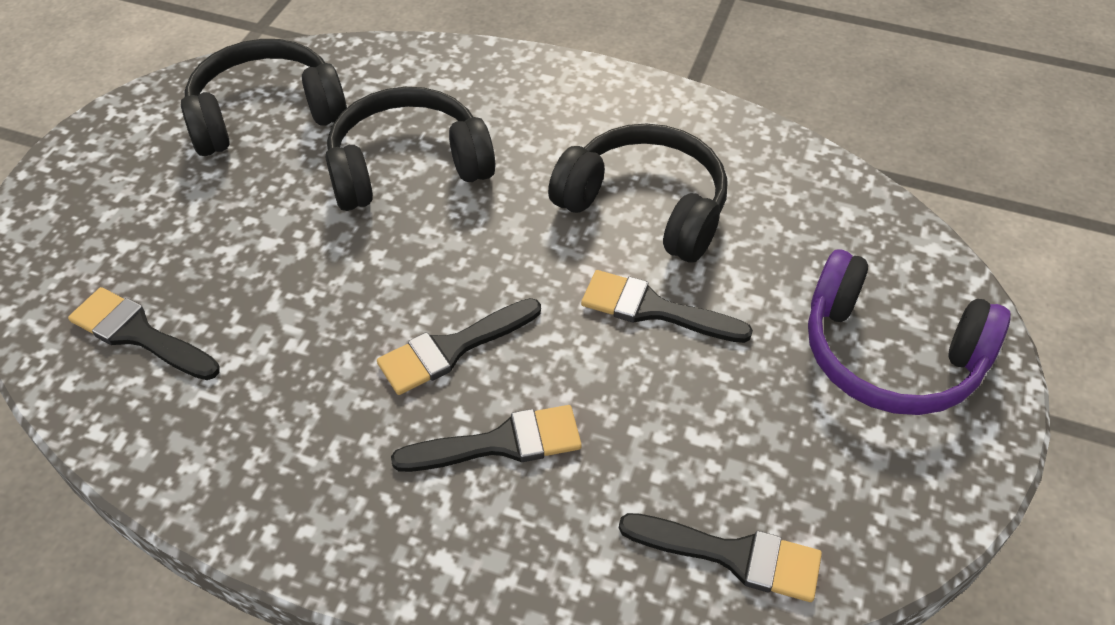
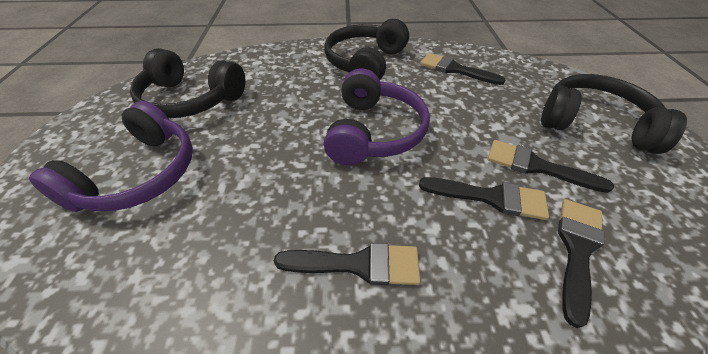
purple headphones: [808,249,1011,415] = 1 -> [29,101,193,212] [324,68,430,165] = 2

